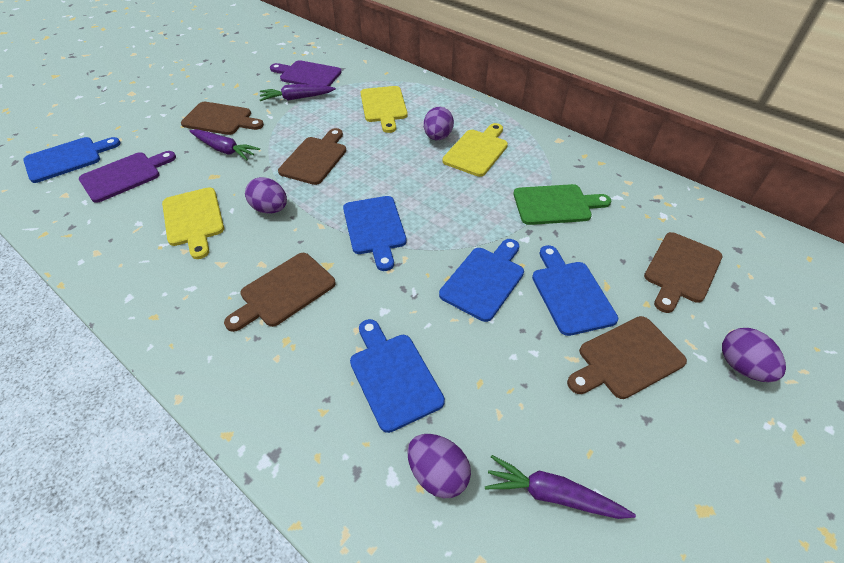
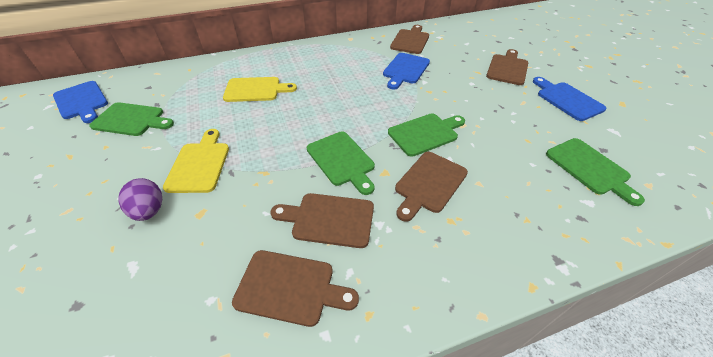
blue cutting board: [23,137,121,183] [343,196,407,271] [350,319,445,433] [439,239,524,322] [532,245,618,336] = 5 -> [53,81,108,123] [383,53,430,90] [533,77,606,121] = 3
green cutting board: [513,184,611,225] = 1 -> [89,102,174,136] [307,132,375,195] [388,113,465,157] [546,138,645,206] = 4
purple carrot: [189,129,260,160] [260,84,336,101] [485,455,636,519] = 3 -> none = 0
purple cutting board: [79,151,176,203] [270,60,342,86] = 2 -> none = 0
purple egg: [245,177,287,214] [407,434,471,498] [424,107,454,140] [722,328,786,382] = 4 -> [118,178,162,221] = 1
yellow cutting board: [162,187,224,259] [361,86,408,133] [442,123,508,177] = 3 -> [163,129,229,193] [223,77,297,102] = 2

